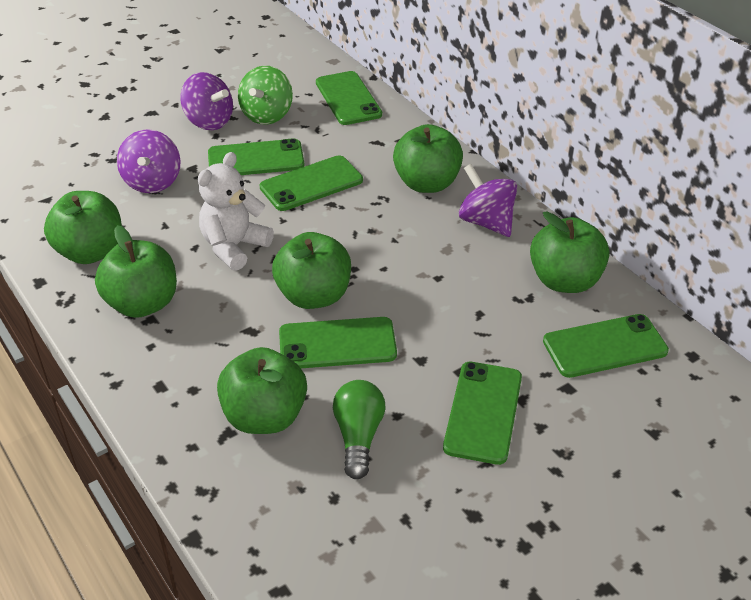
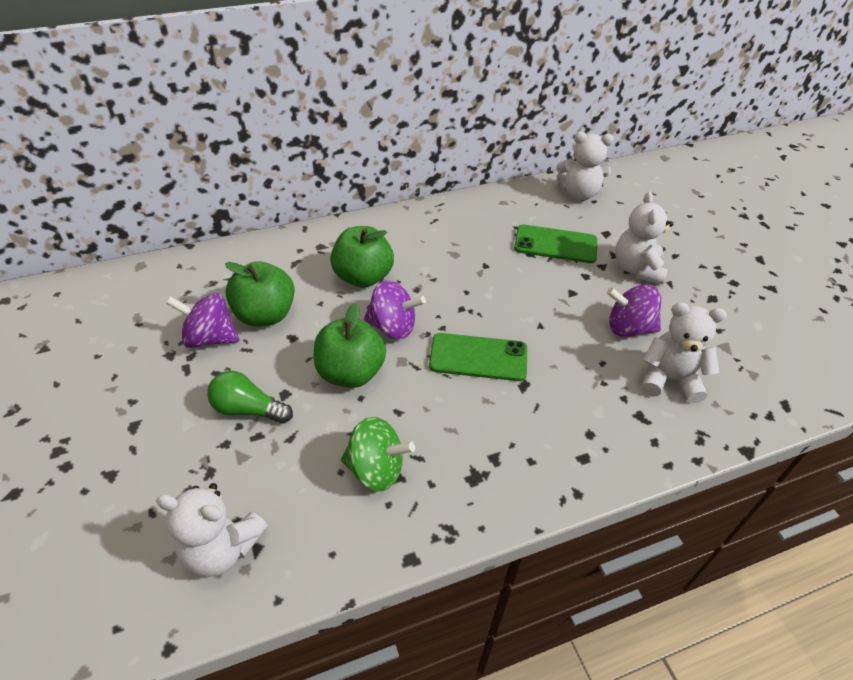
green apple: [44,191,122,264] [95,225,177,318] [217,347,307,434] [272,232,351,309] [393,124,463,193] [530,211,609,293] = 6 -> [225,261,295,327] [314,303,386,388] [330,226,394,287] = 3
green phone: [208,138,304,175] [260,155,363,211] [279,317,397,368] [316,71,382,125] [443,362,522,465] [543,314,669,378] = 6 -> [429,333,527,381] [514,225,597,263] = 2
white teddy bear: [198,152,274,271] = 1 -> [156,483,267,577] [556,132,614,201] [615,192,673,285] [642,302,727,403] = 4

